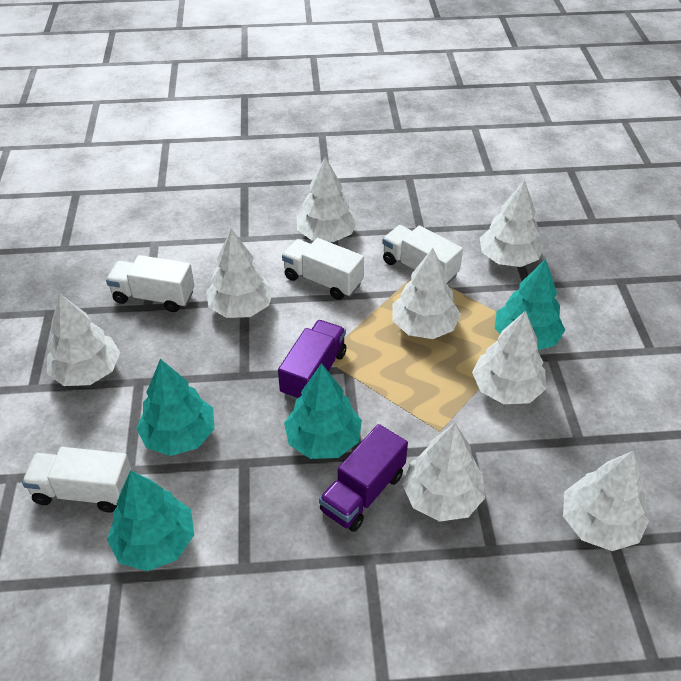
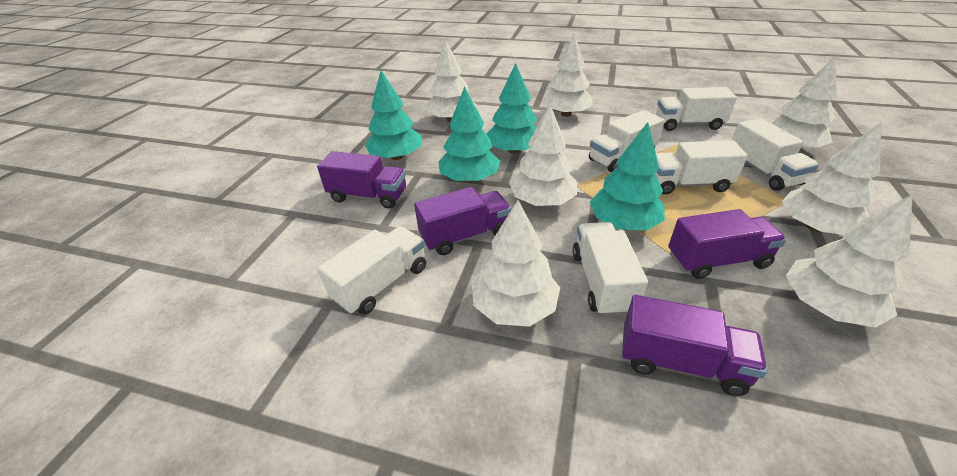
purple truck: [278,320,346,400] [319,424,408,532] = 2 -> [317,151,406,209] [414,187,511,255] [622,295,767,396] [668,209,786,279] = 4
white tree: [47,293,120,386] [206,229,274,318] [297,157,358,242] [392,248,461,339] [402,423,485,522] [472,311,546,404] [480,180,543,267] [563,451,649,551] = 8 -> [427,39,476,122] [472,200,560,327] [510,105,577,206] [542,34,593,117] [770,56,836,148] [782,123,881,235] [786,194,913,328] = 7
white truck: [22,447,132,513] [106,255,195,312] [282,238,364,300] [382,225,463,284] = 4 -> [317,226,426,315] [572,222,648,317] [589,110,665,172] [655,140,748,194] [657,87,737,131] [732,118,819,191] = 6

